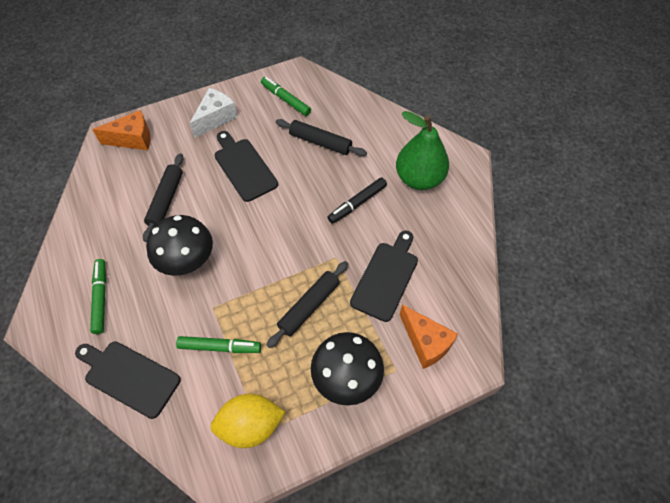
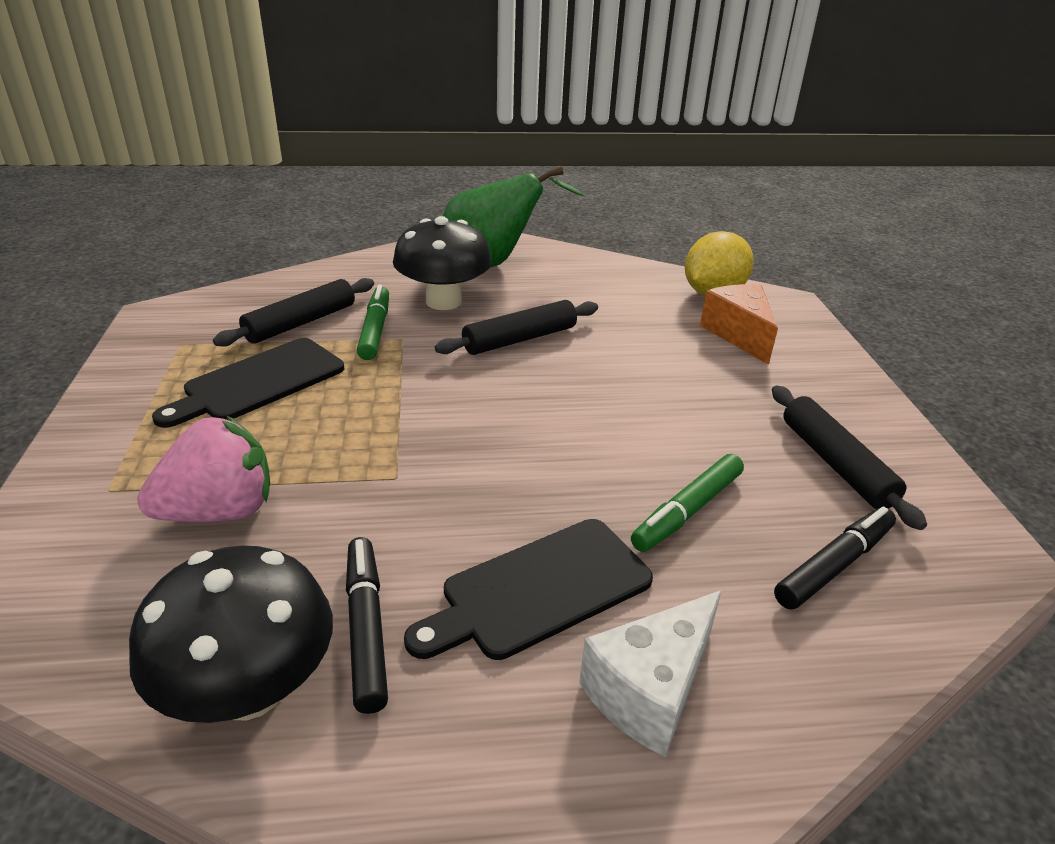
black cutting board: [75,341,181,419] [214,131,278,202] [350,230,418,322] = 3 -> [152,338,344,428] [404,519,653,660] = 2
black marker: [327,177,387,224] = 1 -> [346,537,388,714] [774,506,896,610] = 2
green marker: [90,259,106,334] [176,336,261,353] [261,77,311,116] = 3 -> [357,285,389,360] [631,454,744,552] = 2
orange cheese: [92,110,150,150] [399,304,458,369] = 2 -> [700,284,778,365] = 1
pink strawberry: none = 0 -> [137,416,270,522] = 1

